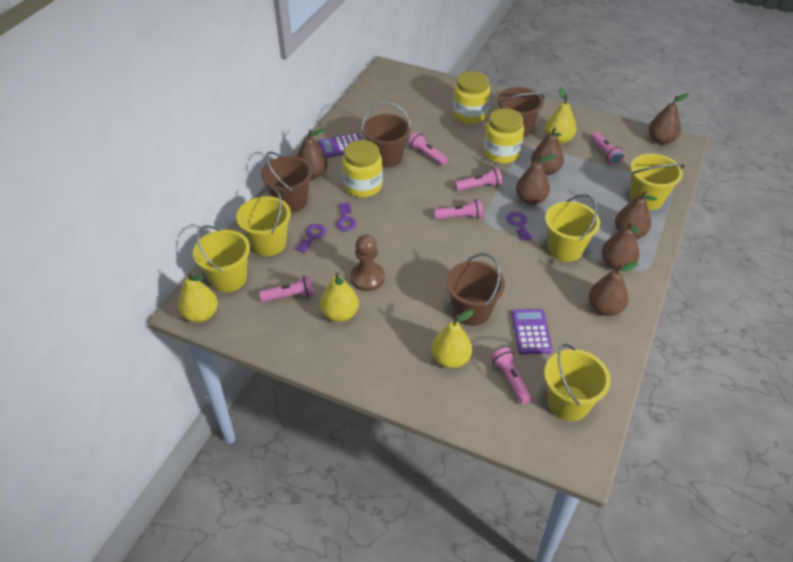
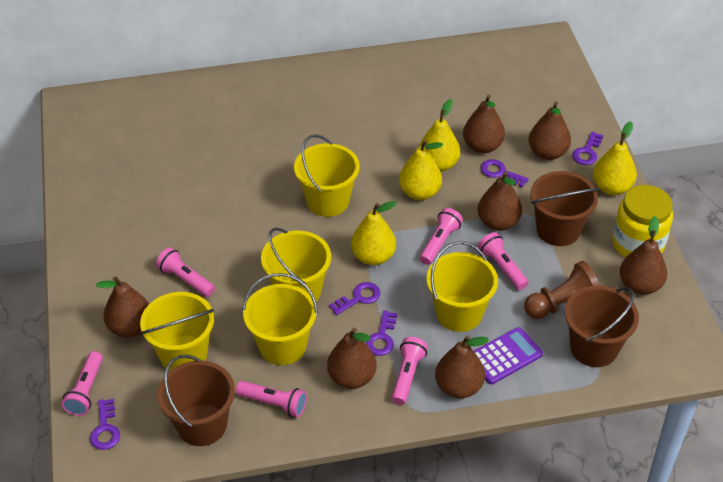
brown bucket: [261,152,312,213] [362,102,411,168] [446,253,505,326] [497,87,545,138] = 4 -> [157,355,235,446] [530,171,599,246] [565,286,639,367] = 3
purple calculator: [318,133,361,158] [511,309,552,354] = 2 -> [474,327,543,385] = 1
purple key: [295,224,326,253] [336,203,357,231] [507,212,532,241] = 3 -> [90,399,120,450] [329,282,381,315] [366,311,397,356] [481,159,529,187] [572,132,603,165] = 5
yellow jar: [342,140,383,198] [453,71,490,124] [484,108,524,164] = 3 -> [612,185,673,258] = 1

